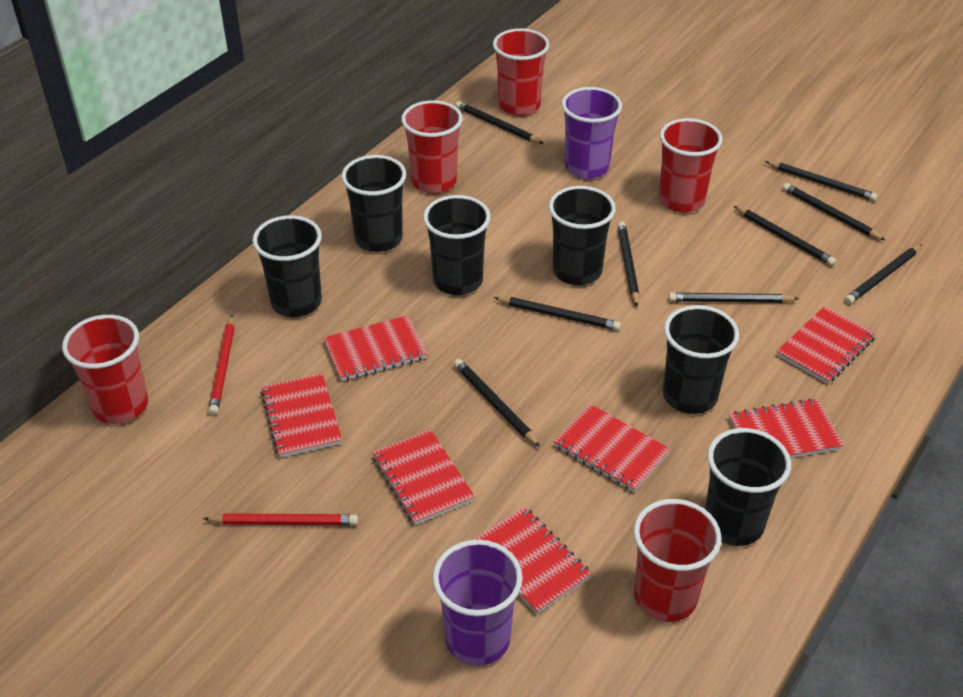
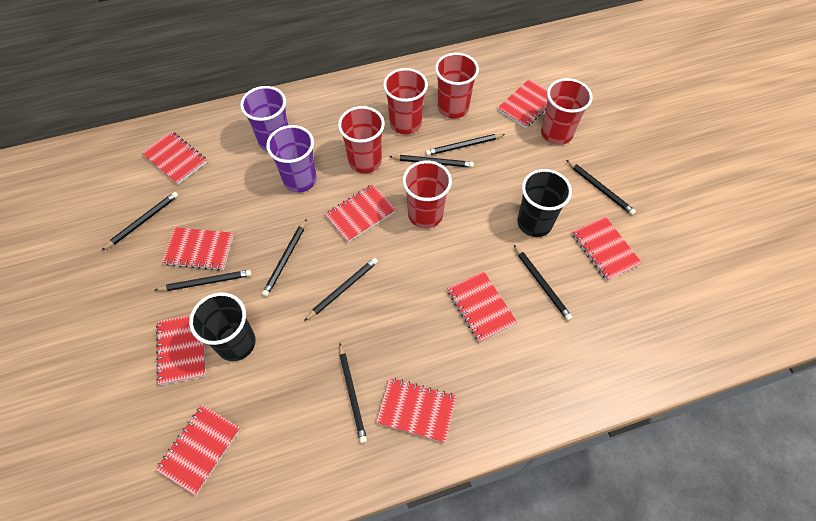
black cup: [252,215,322,317] [341,155,406,252] [423,195,491,295] [549,186,616,285] [663,305,739,414] [705,428,791,546] = 6 -> [189,292,256,361] [517,169,572,237] = 2
red notebook: [261,373,342,458] [323,315,427,381] [372,430,475,525] [472,507,592,614] [554,404,671,492] [729,398,843,458] [777,306,876,384] = 7 -> [142,131,207,184] [155,405,241,495] [156,315,206,385] [162,227,234,271] [325,184,396,242] [376,378,457,443] [447,271,518,343] [498,79,548,128] [572,216,642,281] = 9
red pencil: [203,513,358,525] [208,315,235,415] = 2 -> none = 0

